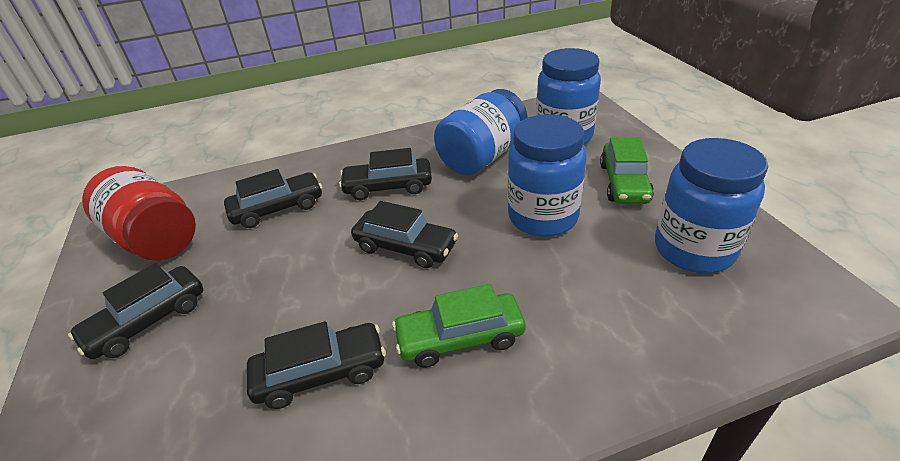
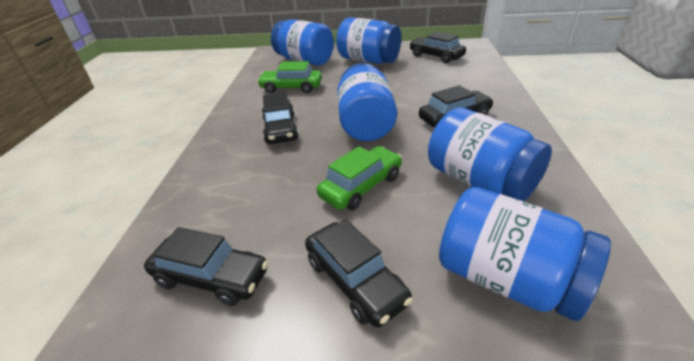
blue jar: [434,89,528,175] [508,114,587,237] [536,48,601,145] [655,138,768,273] = 4 -> [271,19,334,66] [336,18,401,64] [337,63,397,141] [428,107,552,201] [439,187,611,321] = 5
red jar: [82,166,196,261] = 1 -> none = 0

